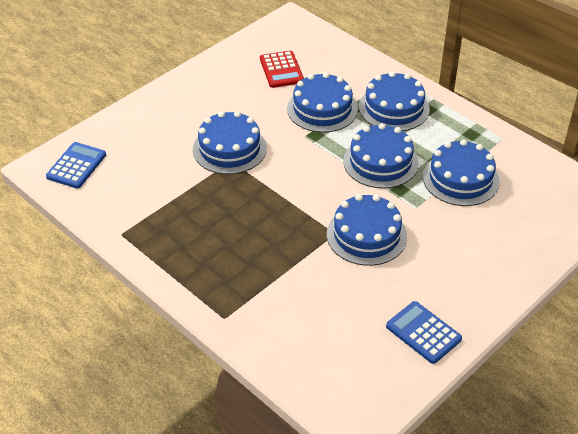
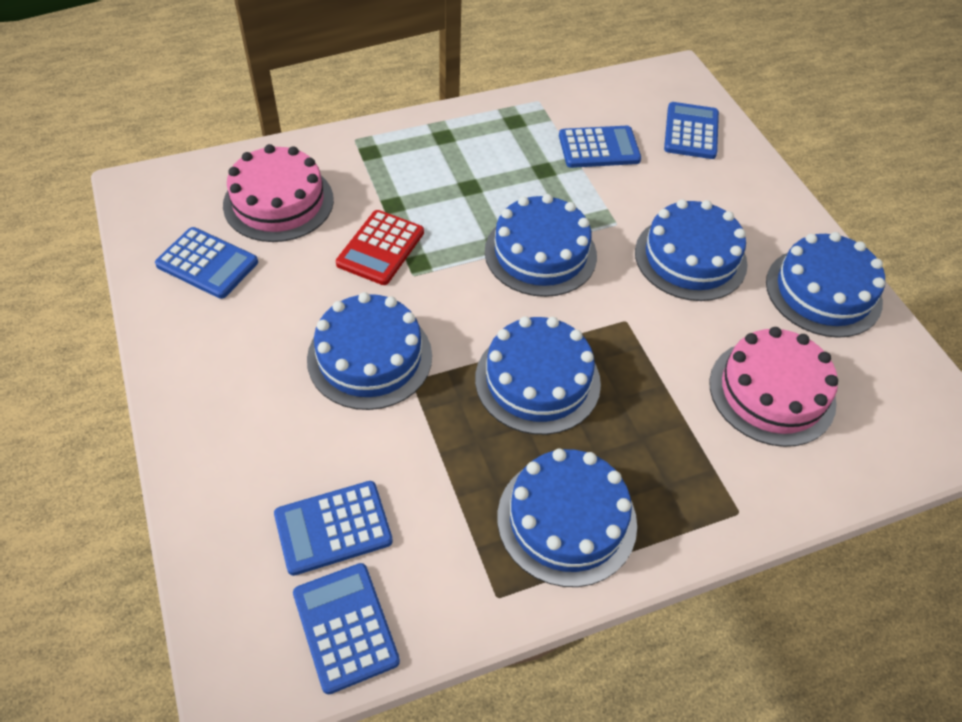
blue calculator: [46,142,106,189] [386,301,462,364] = 2 -> [155,227,258,299] [274,481,393,576] [293,563,400,694] [559,126,641,168] [664,102,719,159] = 5
pink cake: none = 0 -> [223,144,334,242] [709,327,838,447] = 2

